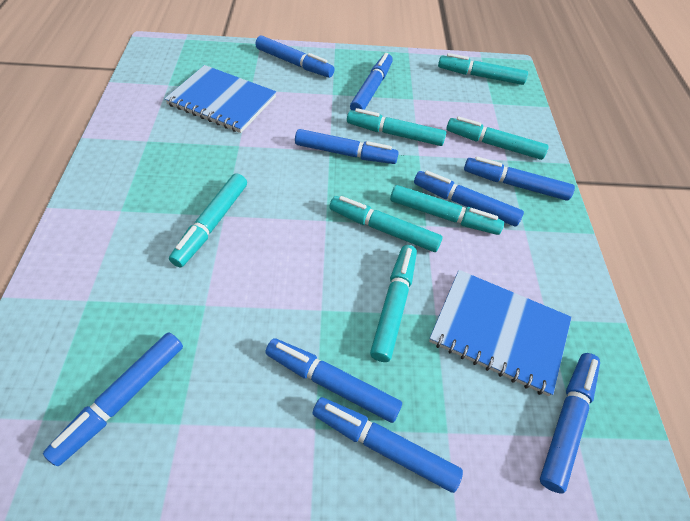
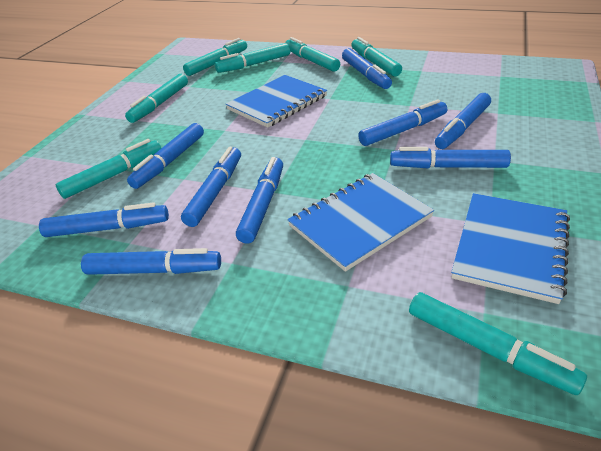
blue notebook: [165,65,276,133] [429,270,572,396] = 2 -> [226,75,327,128] [287,173,434,272] [451,193,570,304] = 3

